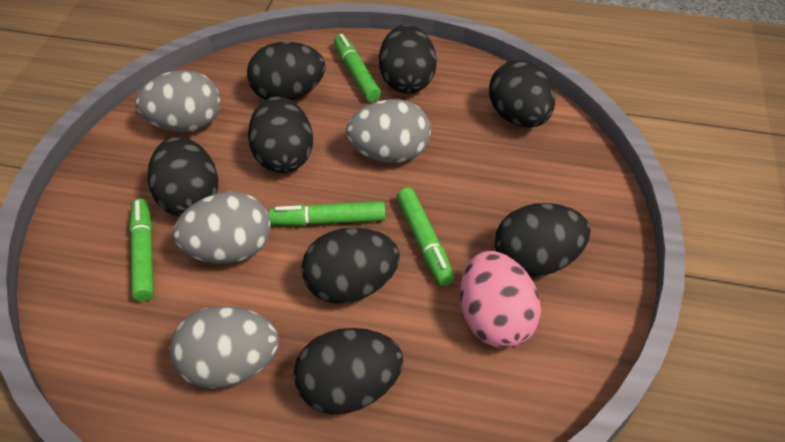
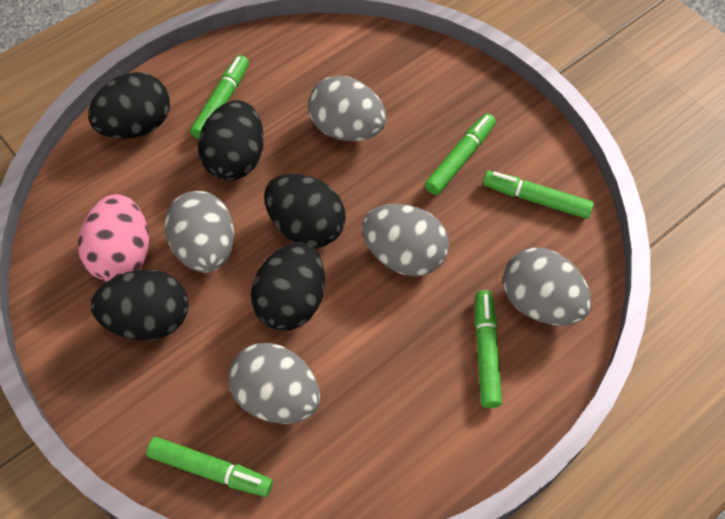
black egg: [148,136,218,217] [247,42,326,101] [248,96,313,173] [294,328,403,414] [302,227,400,304] [379,24,437,93] [489,60,555,128] [494,203,591,277] = 8 -> [88,72,170,139] [91,270,188,340] [198,100,264,181] [251,242,325,331] [264,173,346,248] = 5
green marker: [129,199,154,302] [268,201,385,226] [334,34,381,102] [397,188,454,286] = 4 -> [146,437,273,497] [190,55,249,139] [425,113,496,195] [475,290,502,408] [483,171,594,219] = 5
grey egg: [135,70,220,132] [169,306,279,389] [173,192,271,264] [346,99,431,163] = 4 -> [164,191,234,273] [228,343,320,424] [308,76,386,141] [362,204,449,276] [503,247,591,326] = 5

